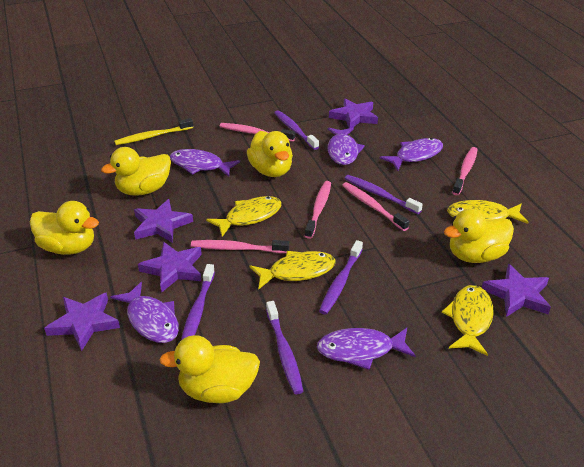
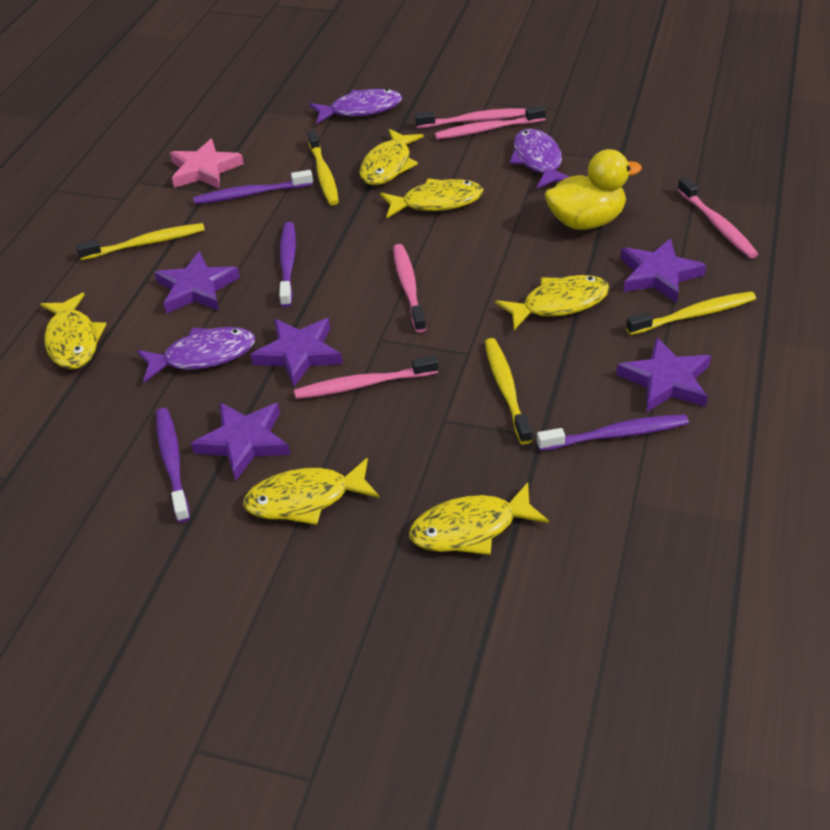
pink star: none = 0 -> [170,139,244,189] = 1
purple fish: [110,282,179,343] [170,149,240,177] [317,328,416,370] [327,128,365,165] [380,138,443,171] = 5 -> [137,327,255,383] [310,89,402,124] [510,129,570,189] = 3
purple toothbrush: [181,264,215,340] [266,301,303,394] [274,110,319,150] [319,240,363,315] [344,175,423,214] = 5 -> [156,408,190,523] [193,170,313,204] [279,222,296,307] [537,414,689,451] = 4
yellow duck: [30,201,99,255] [101,147,171,195] [160,335,260,403] [247,131,293,177] [444,209,514,263] = 5 -> [545,149,642,230] = 1
yellow fish: [206,196,282,237] [250,251,336,289] [442,285,494,356] [447,200,529,224] = 4 -> [40,293,107,369] [243,458,379,525] [359,129,424,185] [380,178,483,218] [409,482,549,555] [495,275,610,330] = 6
yellow toothbrush: [114,118,193,145] = 1 -> [76,223,205,260] [308,130,339,205] [485,338,532,444] [626,291,756,335] = 4

